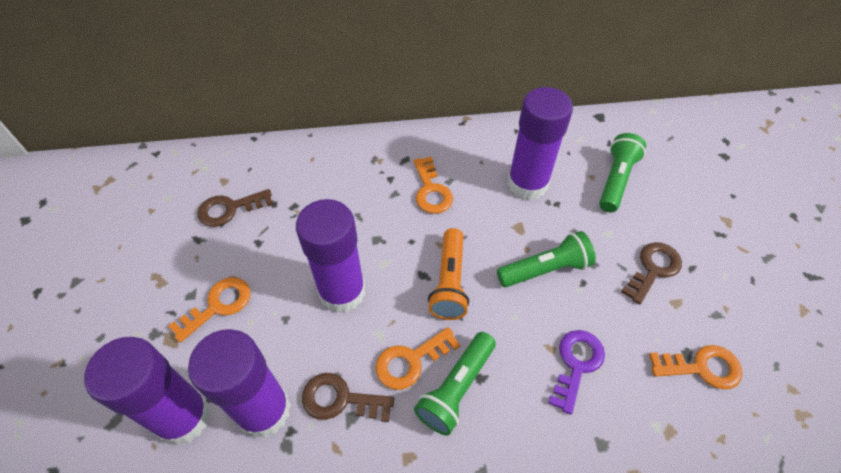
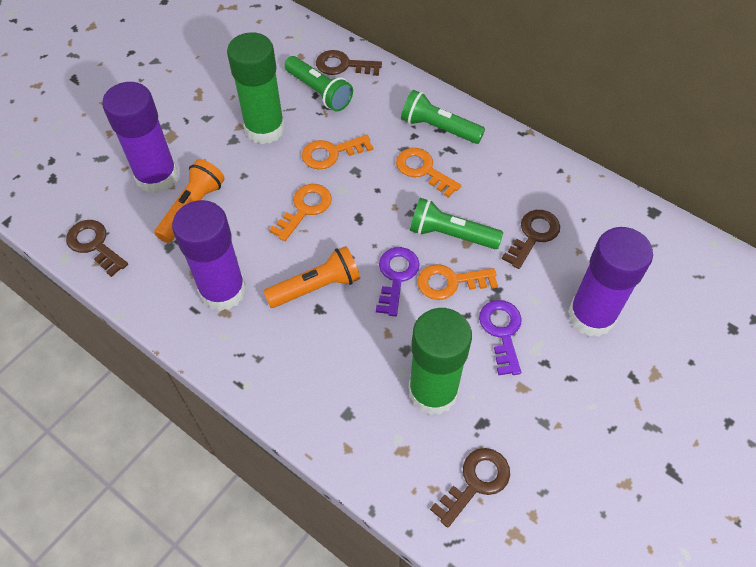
brown key: [197,189,273,227] [302,373,394,422] [621,242,682,305] = 3 -> [66,220,128,277] [316,50,382,76] [430,448,510,528] [502,210,560,269] = 4
green glue stick: none = 0 -> [227,32,285,144] [409,308,472,415] = 2
orange flashlight: [428,228,469,320] = 1 -> [154,159,225,243] [263,246,360,308] = 2
purple glue stick: [84,337,211,445] [188,329,291,438] [296,199,365,313] [507,87,573,200] = 4 -> [102,82,178,194] [172,200,246,311] [568,227,653,337] = 3
purple key: [548,330,605,414] = 1 -> [376,247,420,316] [479,300,522,375] = 2

